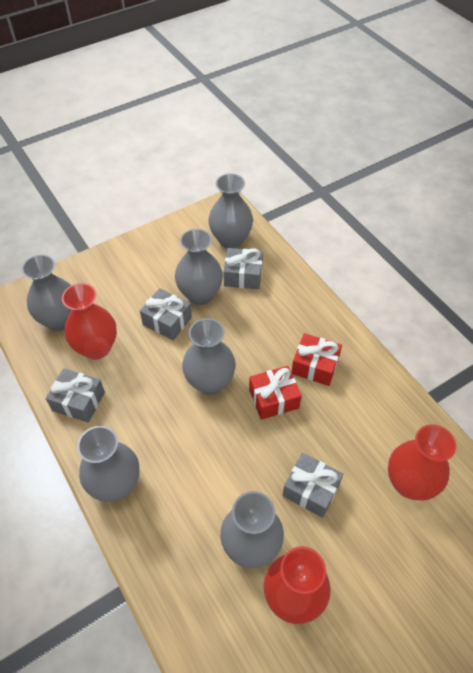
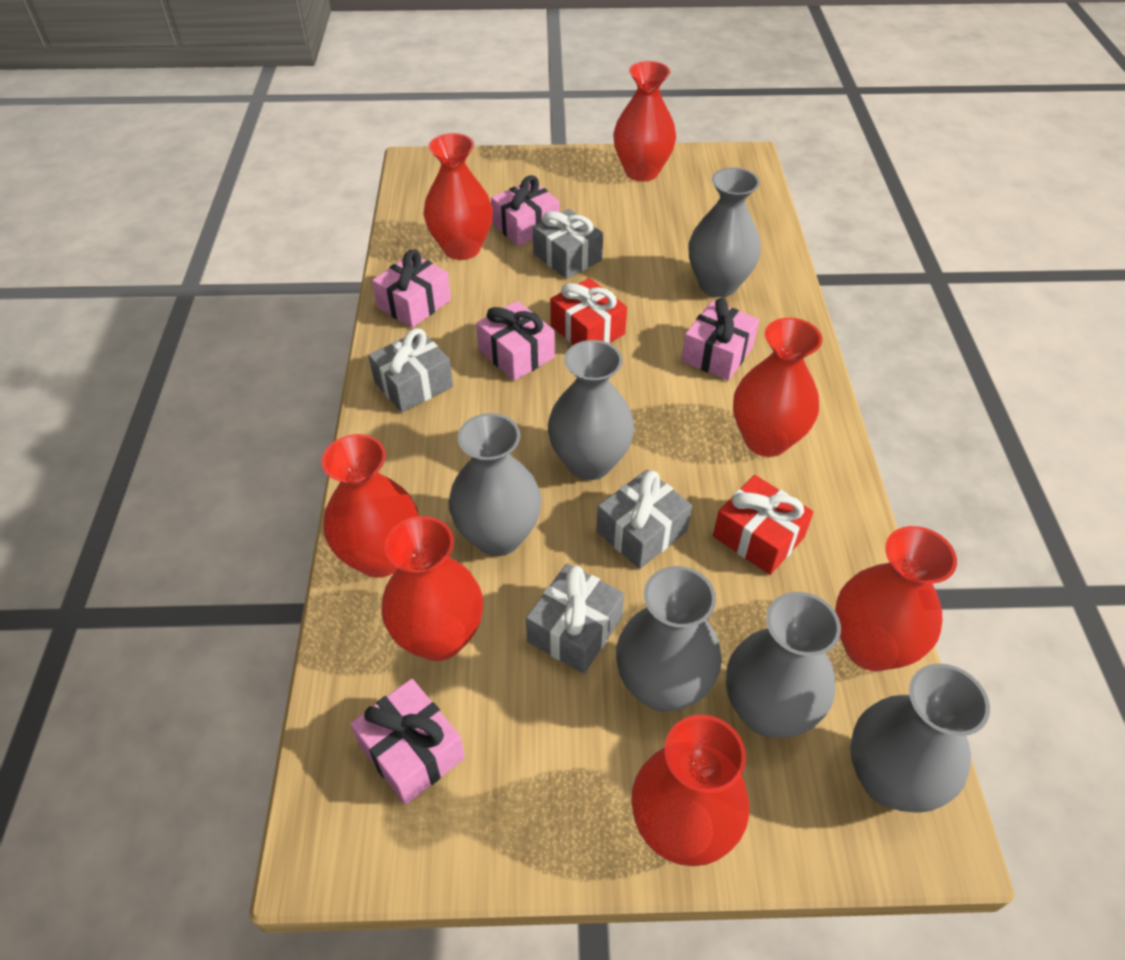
pink gift: none = 0 -> [350,679,465,805] [372,249,451,328] [476,301,555,381] [491,175,559,246] [682,298,759,381] = 5
red vase: [62,283,117,360] [264,546,331,624] [388,424,456,501] = 3 -> [321,434,419,578] [381,516,483,661] [423,133,493,260] [613,61,676,181] [631,715,749,866] [733,318,822,457] [835,526,957,671] = 7

